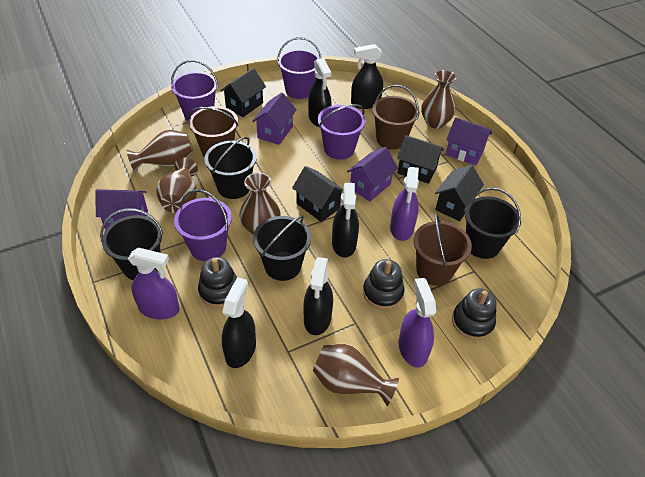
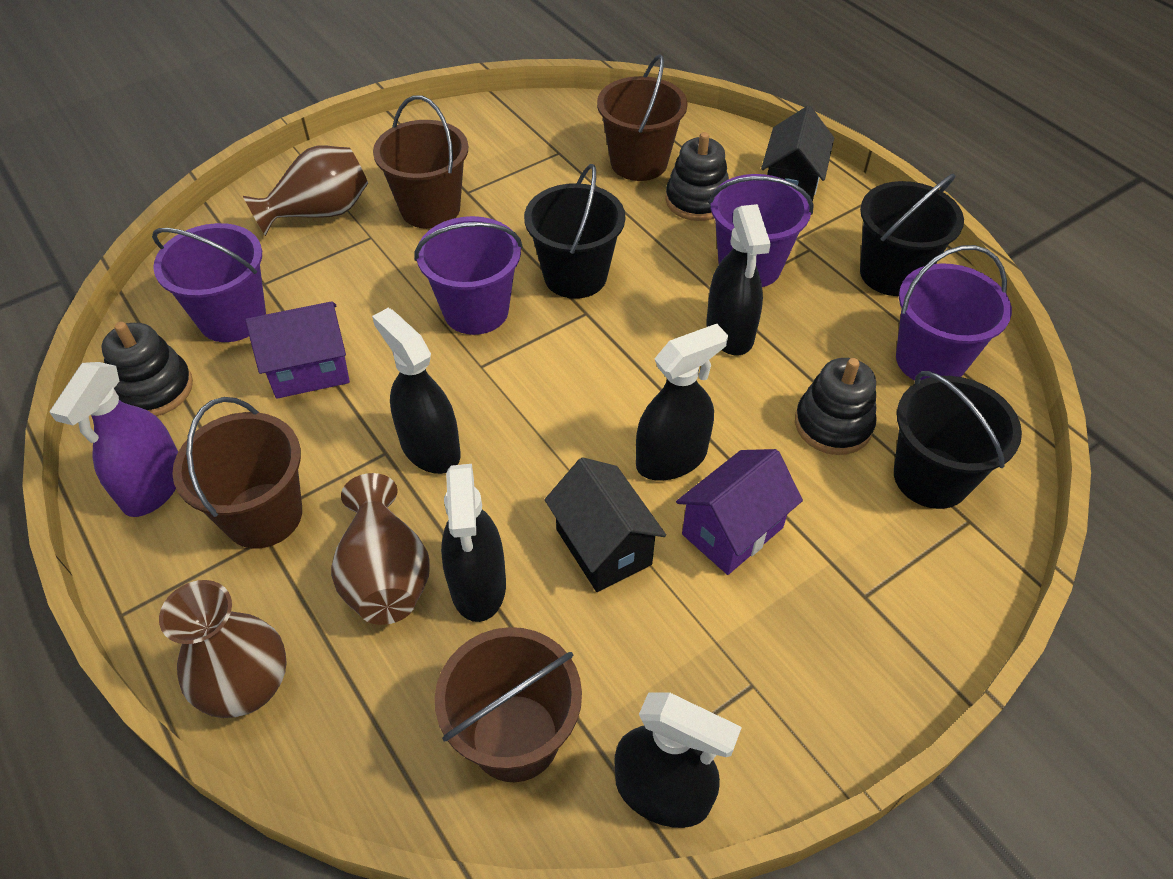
black bucket: [100,208,163,280] [204,137,257,199] [253,216,311,281] [465,188,521,259] = 4 -> [524,164,625,299] [860,173,964,296] [894,371,1022,509] = 3
black house: [220,68,266,117] [292,166,343,222] [397,135,444,184] [435,165,484,221] = 4 -> [545,457,666,592] [761,106,834,202] = 2
brown bucket: [188,106,238,158] [372,85,419,150] [414,213,472,286] = 3 -> [172,397,302,549] [373,96,468,229] [435,627,582,782] [597,54,687,181] = 4
brown vase: [127,130,193,172] [156,158,198,213] [239,173,281,234] [312,344,399,406] [421,70,457,129] = 5 -> [159,580,287,718] [243,146,368,236] [331,473,430,625] = 3
purple house: [95,189,148,230] [252,92,297,145] [347,147,398,201] [445,117,492,165] = 4 -> [245,301,350,399] [676,449,803,575] = 2
purple spray bottle: [128,247,180,319] [390,167,419,241] [399,278,436,368] = 3 -> [49,362,178,517] = 1

